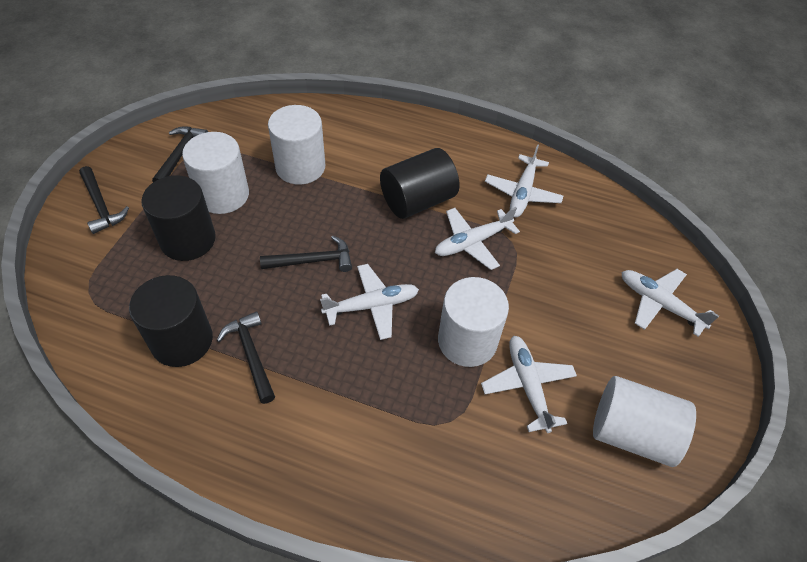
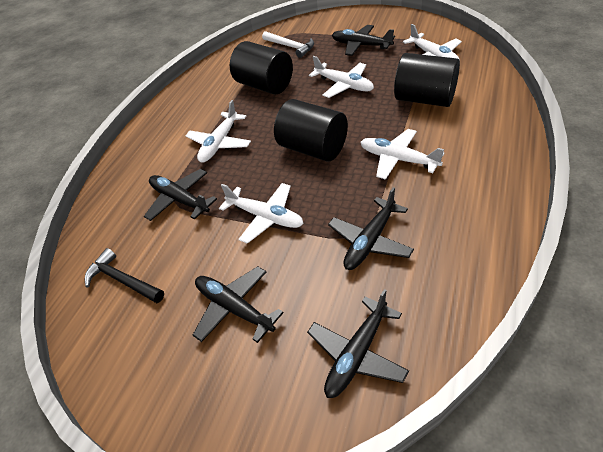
black hammer: [79,166,129,234] [152,127,208,182] [217,311,275,404] [260,236,352,272] = 4 -> [85,248,164,303] = 1
black plane: none = 0 -> [144,169,217,221] [193,266,284,343] [307,289,409,398] [328,187,414,270] [332,25,395,56] = 5
white cylinder: [182,132,249,214] [268,105,325,185] [438,277,509,367] [593,376,696,467] = 4 -> none = 0
white hammer: none = 0 -> [262,31,314,58] = 1

